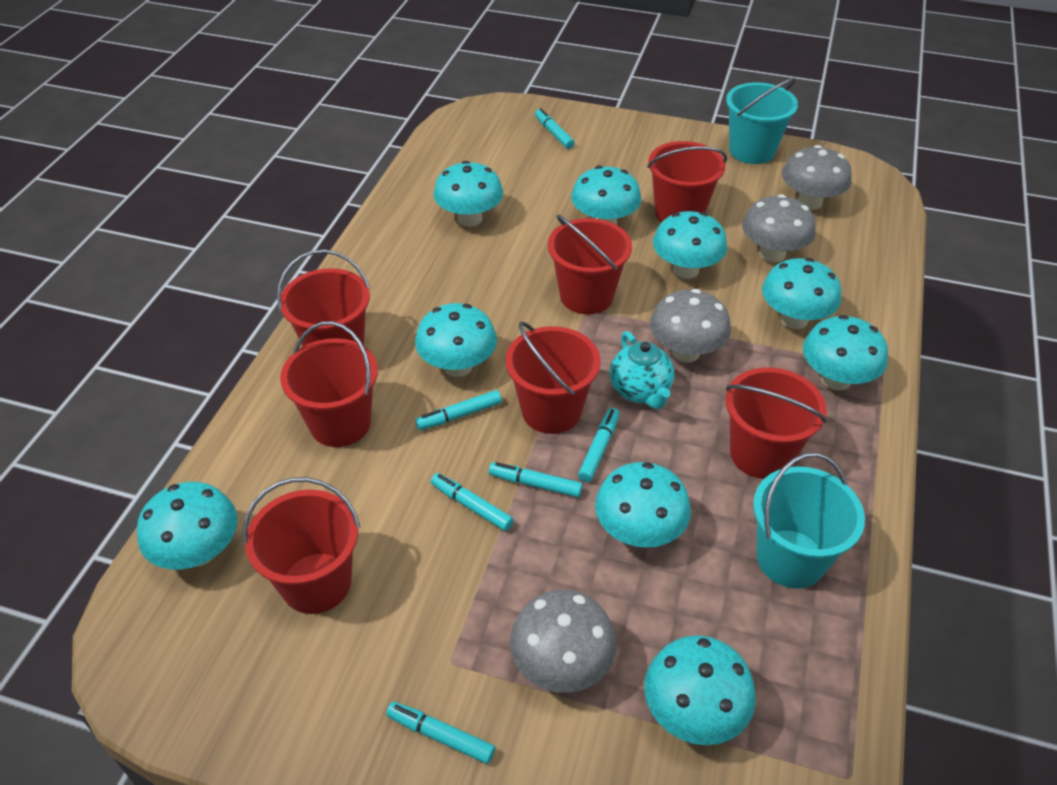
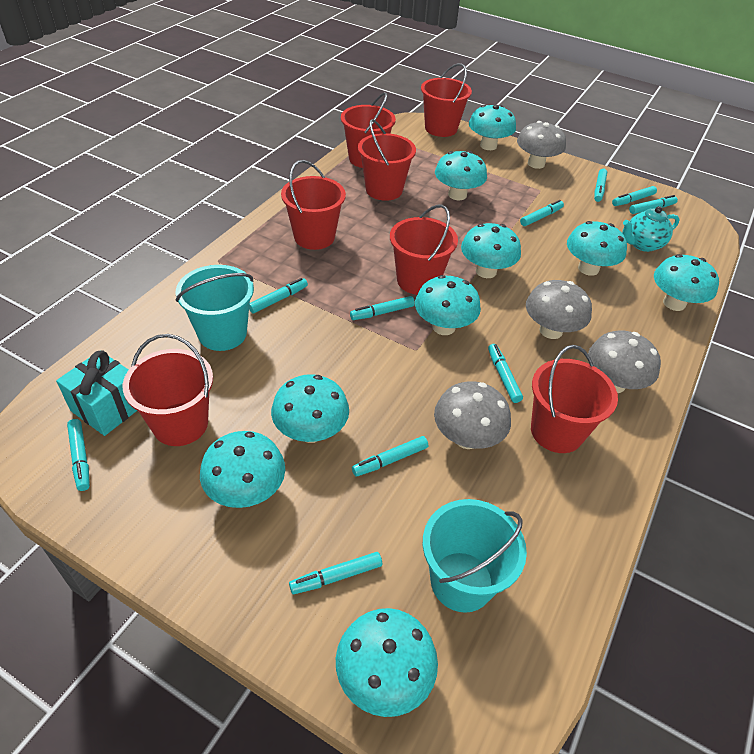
turquoise gift: none = 0 -> [56,350,137,436] = 1
turquoise marker: [386,702,495,764] [415,390,502,430] [431,473,514,531] [489,462,583,497] [535,108,574,149] [578,408,620,482] = 6 -> [67,419,90,491] [249,278,308,313] [289,552,382,594] [350,296,415,320] [352,436,428,477] [488,344,523,403] [520,200,564,226] [594,169,607,202] [612,186,657,206] [629,195,678,214] = 10

